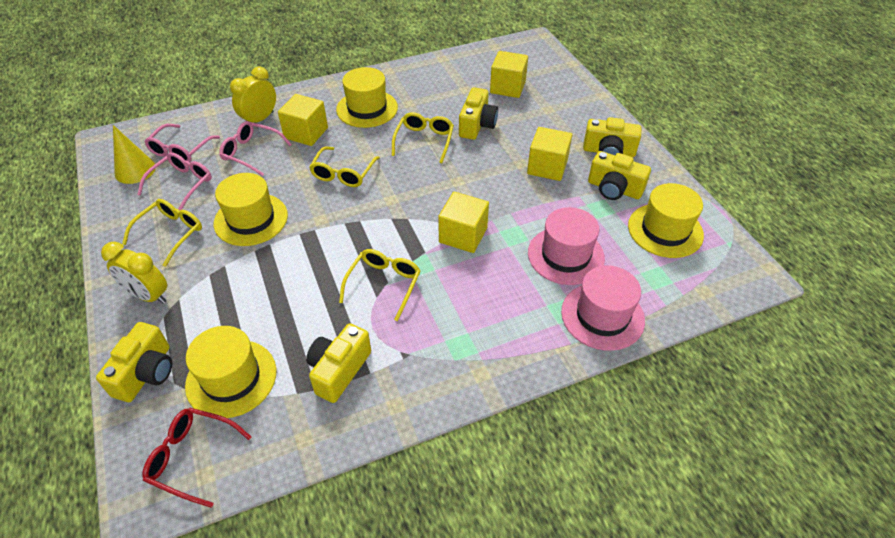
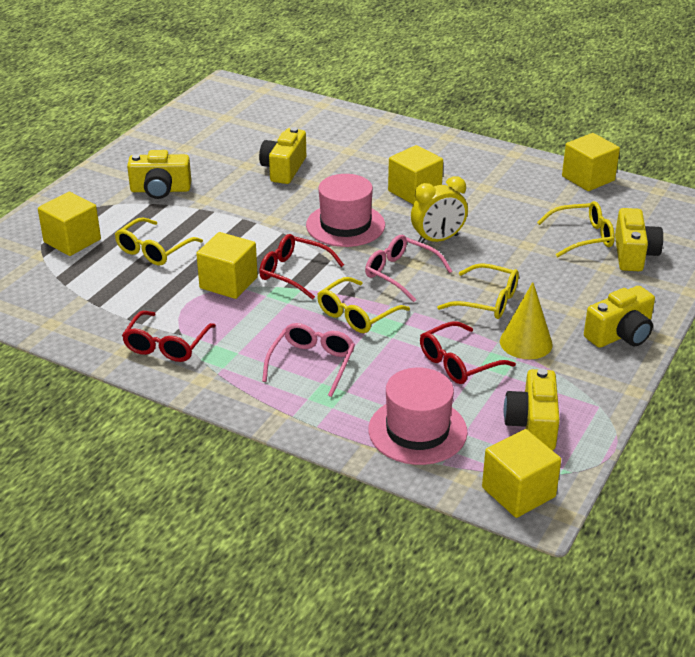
pink glasses: [137,152,212,210] [144,124,220,162] [219,121,292,176] = 3 -> [262,323,355,397] [365,235,452,302] = 2
red glasses: [142,408,252,508] = 1 -> [122,311,216,362] [259,234,344,300] [420,321,516,384] = 3
yellow clock: [101,242,167,304] [230,66,276,123] = 2 -> [411,176,468,243] = 1
yellow cube: [278,94,328,146] [438,192,489,253] [490,51,528,98] [527,127,572,181] = 4 -> [38,192,101,256] [196,232,258,299] [388,145,443,205] [482,429,561,518] [562,133,620,191] = 5
yellow hat: [185,326,276,418] [213,173,288,246] [336,67,398,128] [628,183,704,258] = 4 -> none = 0

